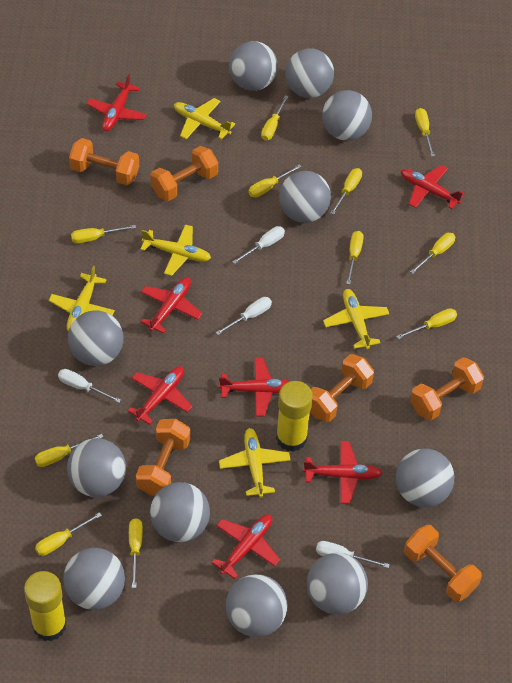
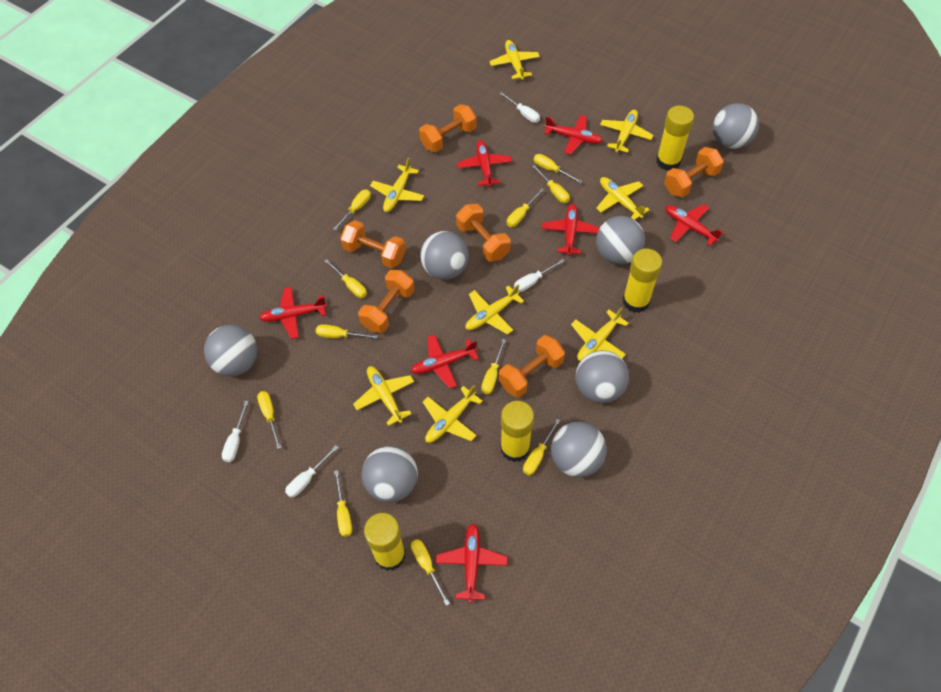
grey ball: [63,548,125,610] [67,438,126,497] [68,310,124,366] [150,482,210,542] [226,574,287,637] [229,41,278,91] [279,171,331,223] [285,48,334,98] [307,552,368,615] [322,90,372,141] [396,449,454,507] = 11 -> [204,325,257,376] [361,446,418,503] [420,231,469,280] [551,422,607,477] [576,350,629,403] [596,216,645,264] [713,103,759,149] = 7
yellow glue stick: [24,571,67,641] [276,381,313,452] = 2 -> [364,513,406,571] [500,401,534,462] [623,249,662,313] [656,105,694,171] = 4
yellow plane: [49,266,115,332] [140,225,211,276] [174,98,235,139] [219,428,291,498] [323,289,389,349] = 5 -> [353,366,414,426] [370,158,424,212] [423,385,483,443] [466,284,524,335] [489,40,540,80] [571,307,629,361] [596,177,650,220] [600,110,653,153] = 8

